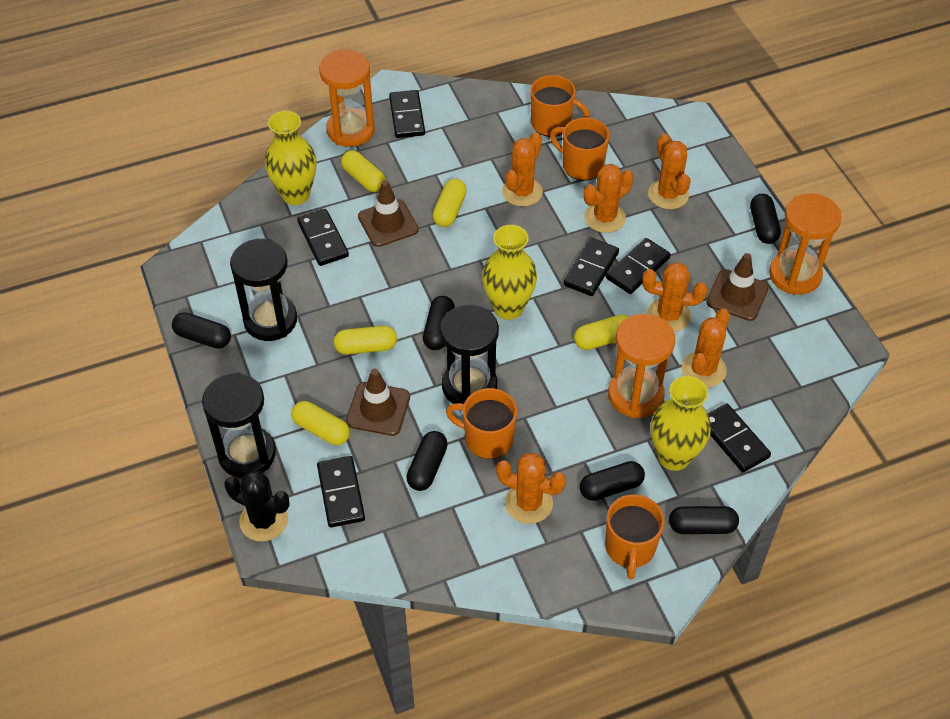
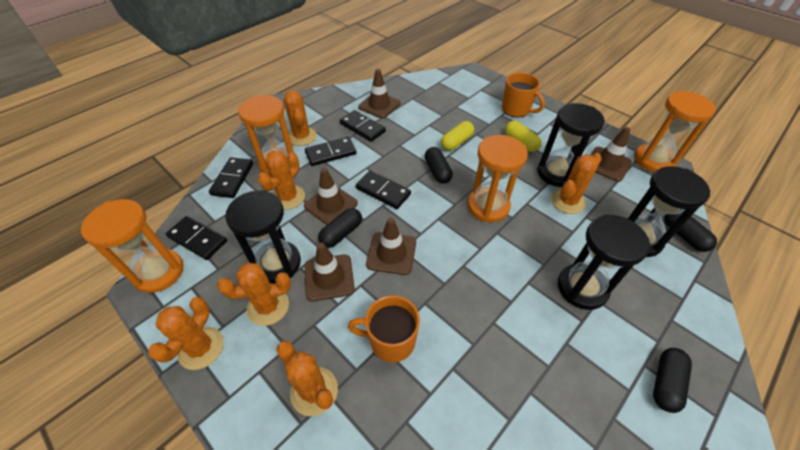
black cactus: [224,471,290,541] = 1 -> none = 0
black capsule: [172,312,231,349] [406,431,448,491] [423,296,455,350] [580,461,645,501] [669,506,739,534] [750,194,781,244] = 6 -> [318,208,362,248] [425,147,453,184] [653,348,692,413] [664,213,717,252] = 4
black domino: [297,209,349,266] [317,456,365,528] [389,90,425,138] [564,238,619,296] [606,238,671,294] [708,403,771,472] = 6 -> [166,216,227,260] [209,157,253,198] [305,137,356,166] [340,110,386,142] [356,171,411,209] = 5
black hourglass: [202,372,276,478] [230,239,297,341] [440,305,499,404] = 3 -> [225,190,301,283] [537,103,605,187] [558,214,651,310] [627,166,710,257] = 4
brown traffic cone: [346,369,410,436] [358,180,419,247] [706,253,769,321] = 3 -> [304,168,358,225] [304,243,355,301] [358,69,400,119] [366,218,416,275] [591,127,632,182] = 5
orange hourglass: [319,50,375,147] [608,314,675,418] [769,193,841,295] = 3 -> [81,199,184,293] [238,95,296,177] [467,135,528,222] [634,91,716,173] = 4
orange mug: [446,388,517,459] [530,75,590,137] [550,118,610,181] [605,494,665,579] = 4 -> [348,295,420,363] [502,72,545,117] = 2
yellow capsule: [291,401,350,445] [334,326,397,355] [341,150,386,192] [432,179,467,227] [574,315,628,350] = 5 -> [441,121,474,150] [505,121,541,152] = 2
yellow vase: [265,111,317,205] [482,225,537,320] [651,376,711,471] = 3 -> none = 0

